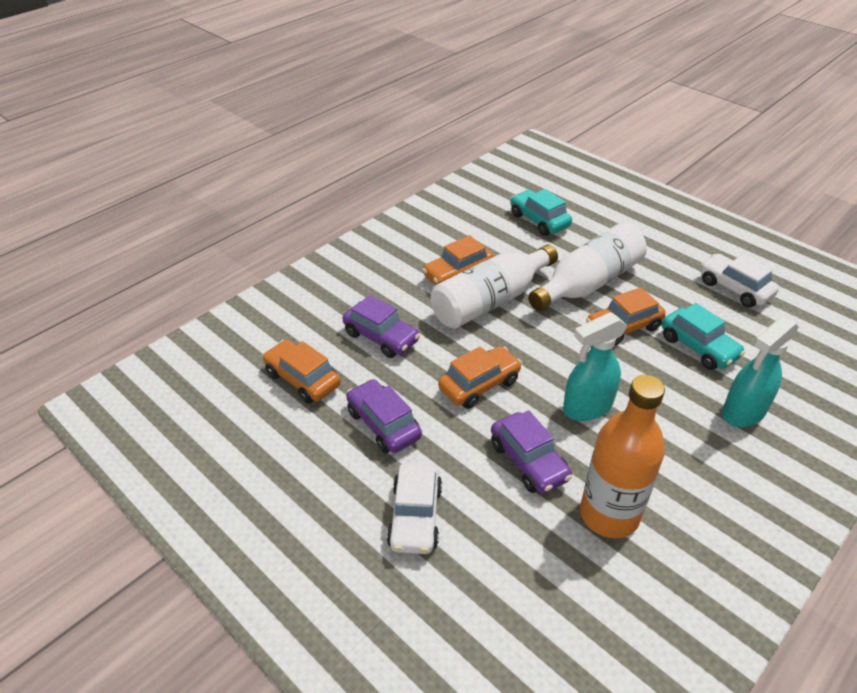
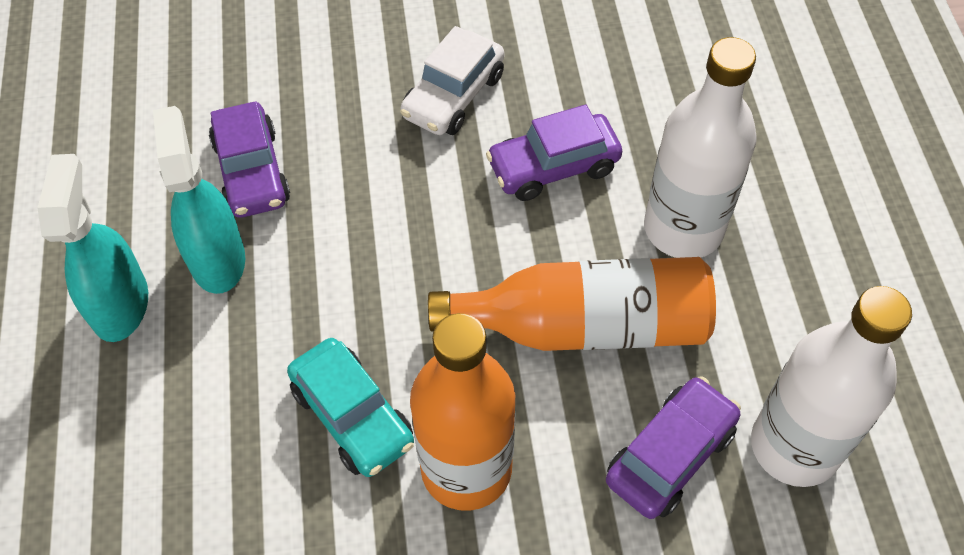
orange bottle: [580,375,665,538] = 1 -> [410,313,515,511] [428,257,716,351] = 2
orange car: [262,340,341,404] [422,235,494,285] [438,346,522,409] [586,287,666,346] = 4 -> none = 0
turquoise car: [510,189,572,236] [662,303,746,370] = 2 -> [287,338,414,477] = 1
white car: [387,463,442,554] [700,254,779,307] = 2 -> [400,26,504,135] = 1

